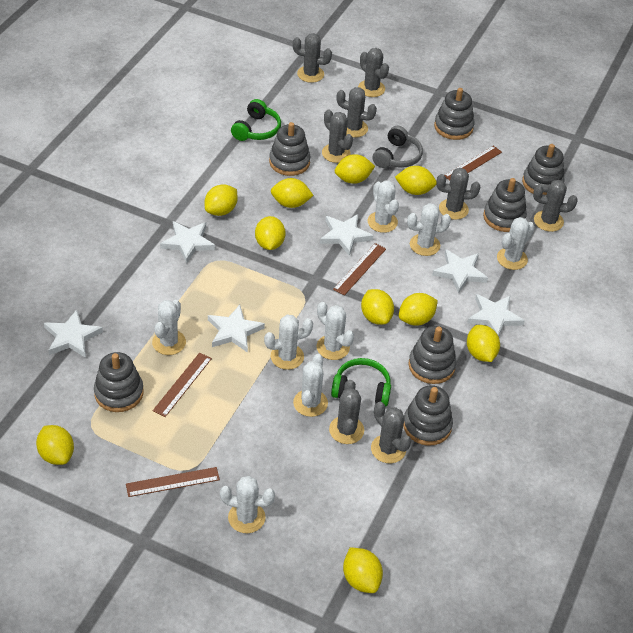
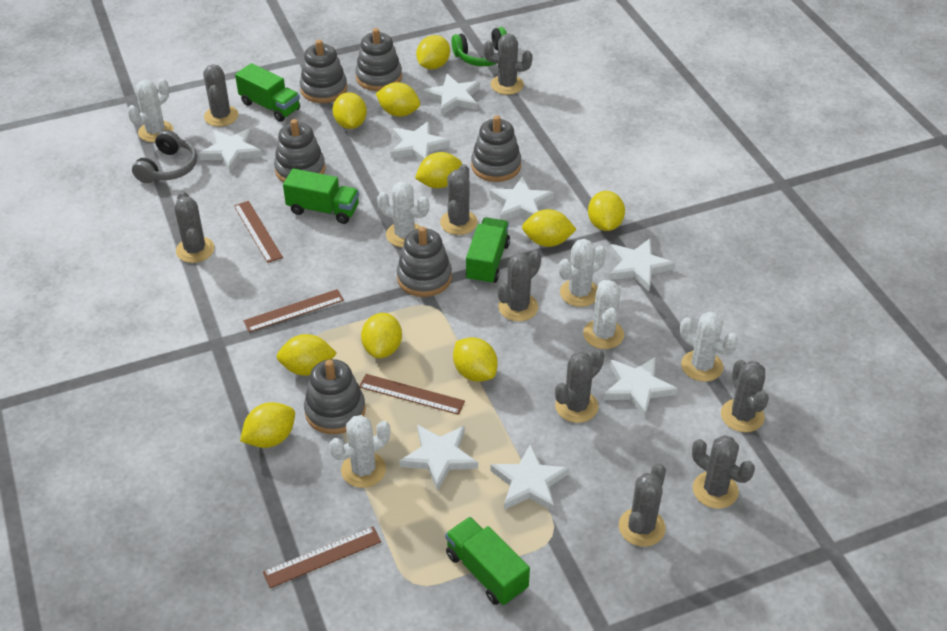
green headphones: [231,99,281,141] [331,358,391,407] = 2 -> [452,27,507,66] = 1
green truck: none = 0 -> [235,63,300,122] [283,169,359,224] [445,517,530,605] [466,217,510,285] = 4
grey cactus: [293,33,332,83] [322,109,353,163] [329,380,364,444] [337,87,377,138] [358,48,389,97] [371,402,411,463] [436,168,480,220] [533,180,577,232] = 8 -> [174,191,214,263] [203,64,238,127] [440,164,478,235] [483,34,533,95] [498,250,541,321] [555,348,604,423] [619,463,666,547] [692,435,755,509] [721,360,769,432] = 9
grey stacking toy: [94,352,144,412] [269,122,310,176] [403,385,453,446] [408,326,456,384] [434,88,474,140] [483,178,527,232] [522,144,565,195] = 7 -> [274,119,325,183] [300,40,347,103] [304,359,366,434] [355,28,402,91] [397,226,452,297] [471,115,521,182] = 6
white cactus: [152,300,186,355] [220,476,275,533] [264,315,313,370] [293,354,328,417] [316,302,354,360] [368,180,399,233] [407,203,451,256] [497,217,535,270] = 8 -> [127,78,173,142] [329,415,390,488] [377,182,429,247] [559,239,606,307] [583,280,624,349] [680,311,738,382] = 6
white star: [44,310,103,358] [160,221,215,263] [208,305,265,353] [320,214,374,256] [432,249,488,294] [467,294,525,336] = 6 -> [199,128,262,172] [391,121,450,162] [399,425,478,491] [423,74,480,115] [489,176,554,220] [490,443,570,512] [603,357,678,418] [609,239,675,291] = 8

